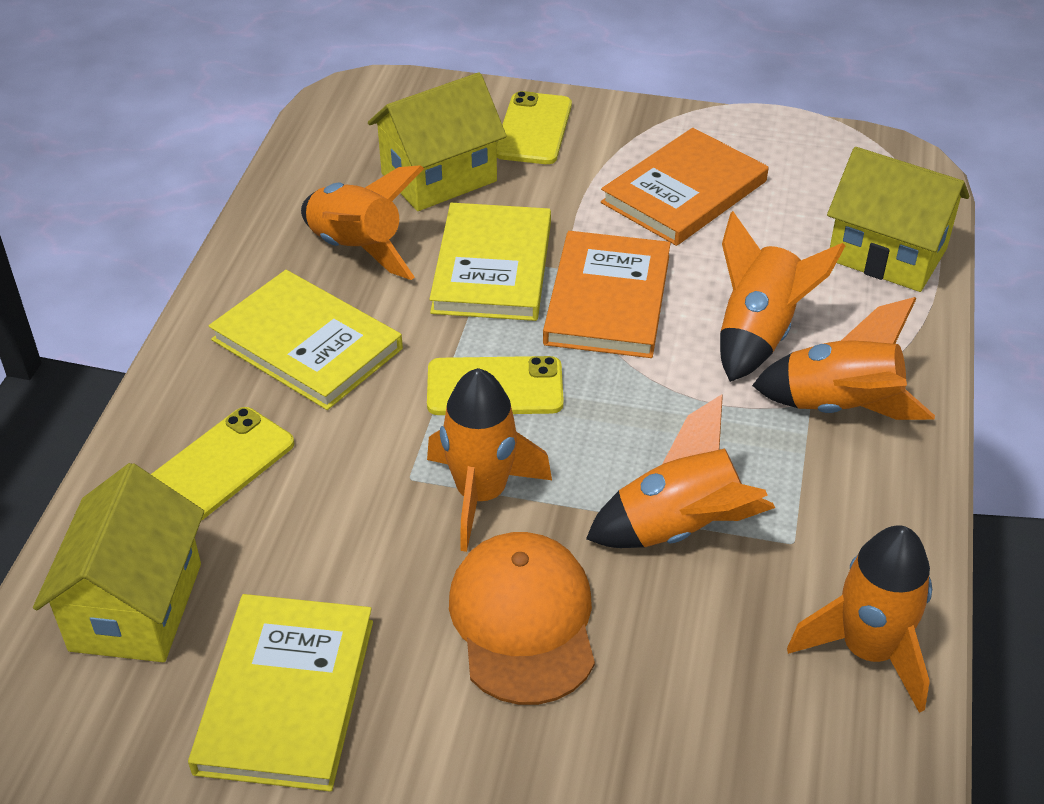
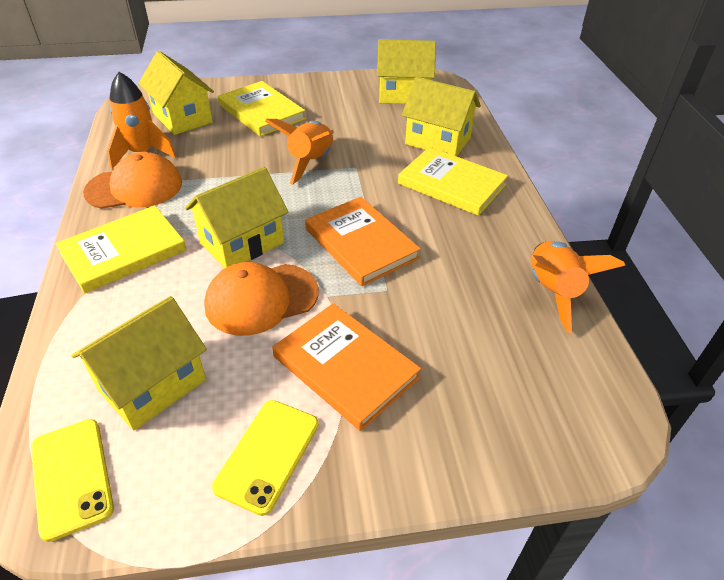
orange cap: [449,532,595,705] = 1 -> [83,152,182,209] [204,262,319,336] = 2
orange rocket: [301,165,424,280] [427,368,552,552] [586,394,775,548] [720,211,845,382] [752,297,935,420] [787,525,932,713] = 6 -> [107,72,177,169] [265,119,334,185] [530,241,626,333] = 3
yellow house: [33,463,204,662] [368,72,507,211] [827,147,969,292] = 3 -> [71,296,207,431] [139,51,214,135] [185,167,288,268] [377,39,436,104] [402,77,481,156] = 5
yellow phone: [151,407,294,521] [427,356,564,415] [497,91,572,164] = 3 -> [31,419,114,542] [212,400,319,516] = 2

